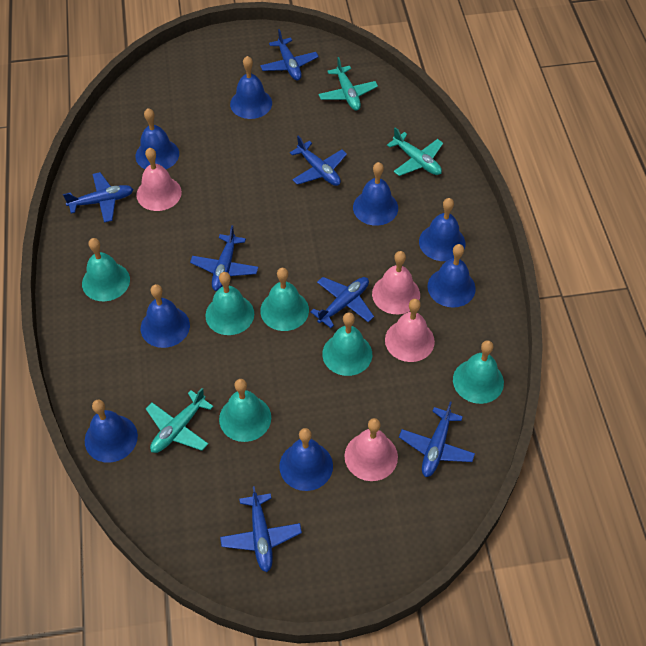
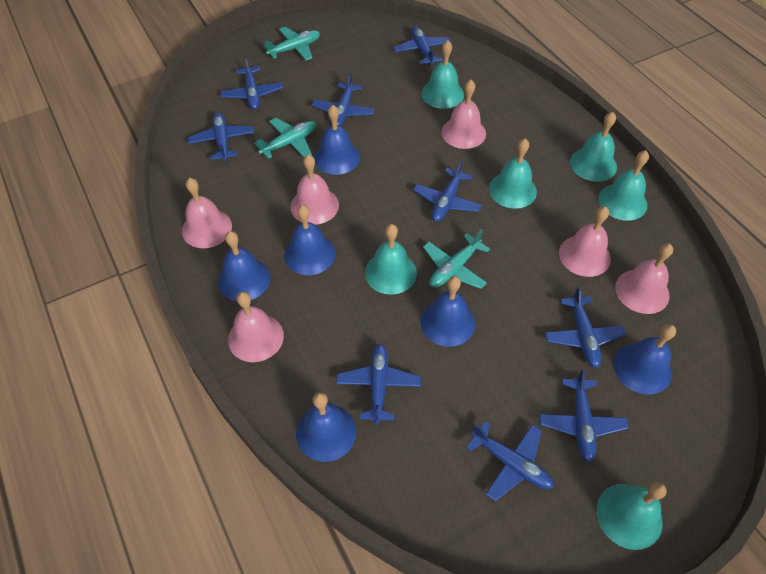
blue bell: [85,400,138,463] [135,108,179,169] [141,284,190,348] [230,56,272,119] [279,428,333,491] [353,162,398,226] [419,198,466,261] [427,244,476,308] = 8 -> [218,231,271,301] [284,205,335,275] [296,392,357,462] [314,105,360,175] [421,276,475,347] [614,324,676,395] = 6
blue plane: [63,172,133,223] [190,225,258,291] [220,486,302,572] [260,29,319,80] [290,135,347,186] [310,277,374,328] [399,401,475,477] = 7 -> [188,112,254,161] [220,56,283,110] [312,72,375,126] [336,344,421,424] [393,26,451,66] [413,160,482,222] [466,421,554,501] [539,369,628,462] [545,286,626,368] = 9
pink bell: [136,148,182,211] [344,418,398,481] [372,251,420,314] [385,299,435,362] = 4 -> [182,178,232,248] [228,292,284,362] [291,154,339,225] [441,80,486,149] [559,206,611,277] [615,243,673,314] = 6

